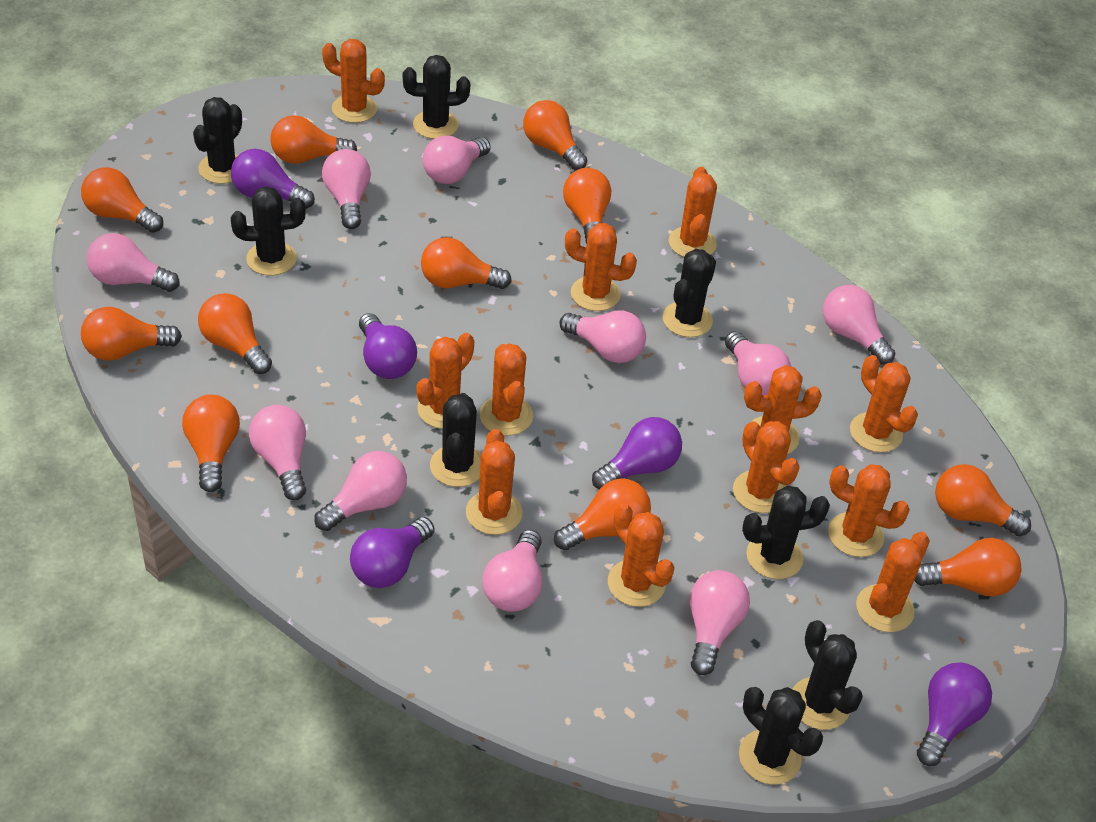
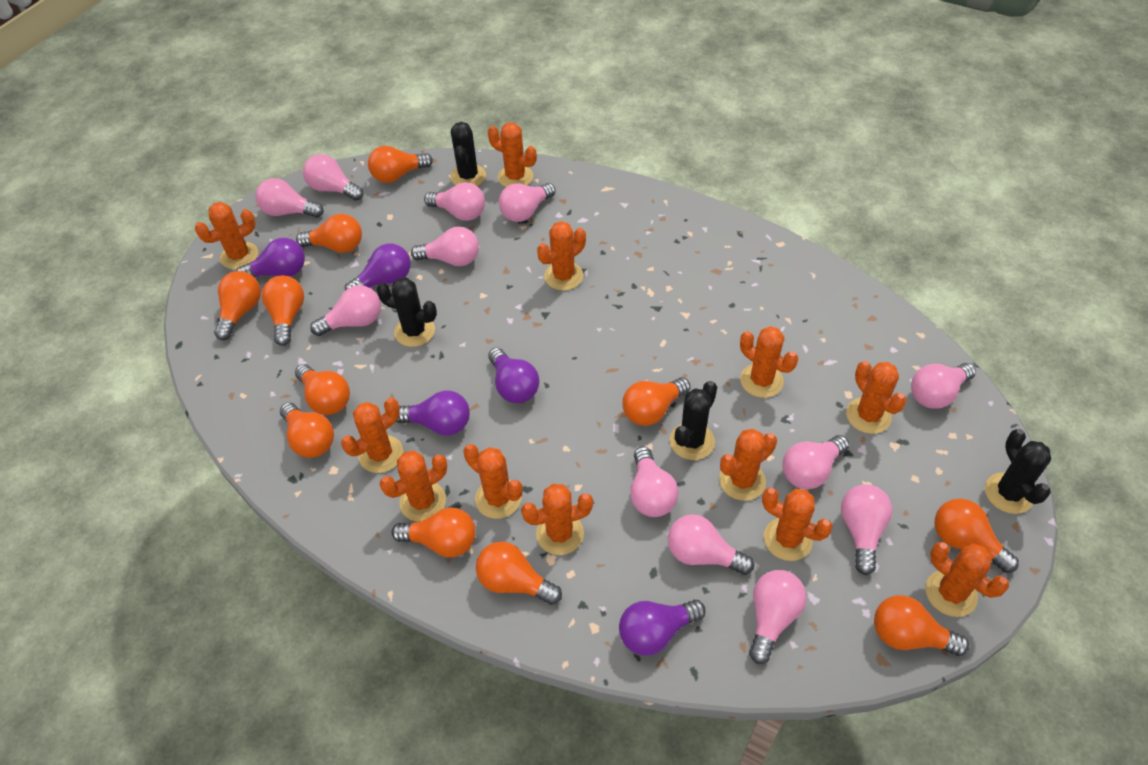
black cactus: [193,97,242,184] [231,186,306,276] [403,55,470,139] [430,393,481,487] [663,249,716,337] [739,687,823,785] [742,485,830,579] [792,620,863,730] = 8 -> [376,278,437,347] [451,122,486,186] [670,381,717,460] [985,429,1051,514] = 4
pink light bulb: [87,233,179,292] [249,405,306,500] [314,451,407,531] [322,149,371,229] [422,136,491,184] [482,530,542,611] [559,311,646,363] [690,570,750,675] [725,331,791,395] [823,285,896,365] = 10 -> [255,178,324,218] [303,154,363,201] [310,285,381,336] [411,227,479,266] [424,182,485,221] [499,183,556,222] [630,447,679,517] [668,514,754,575] [749,570,806,664] [782,435,849,489] [841,484,892,575] [911,363,976,409] = 12

